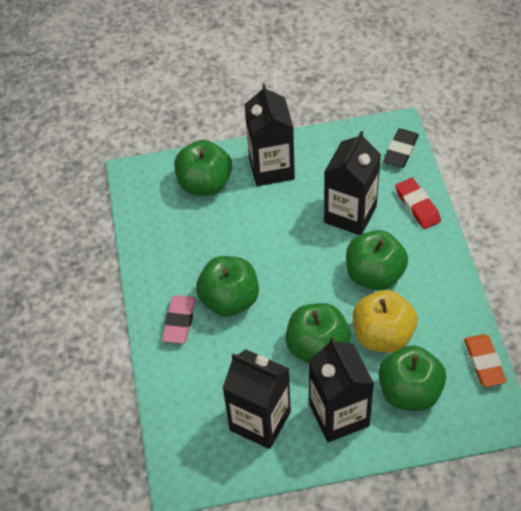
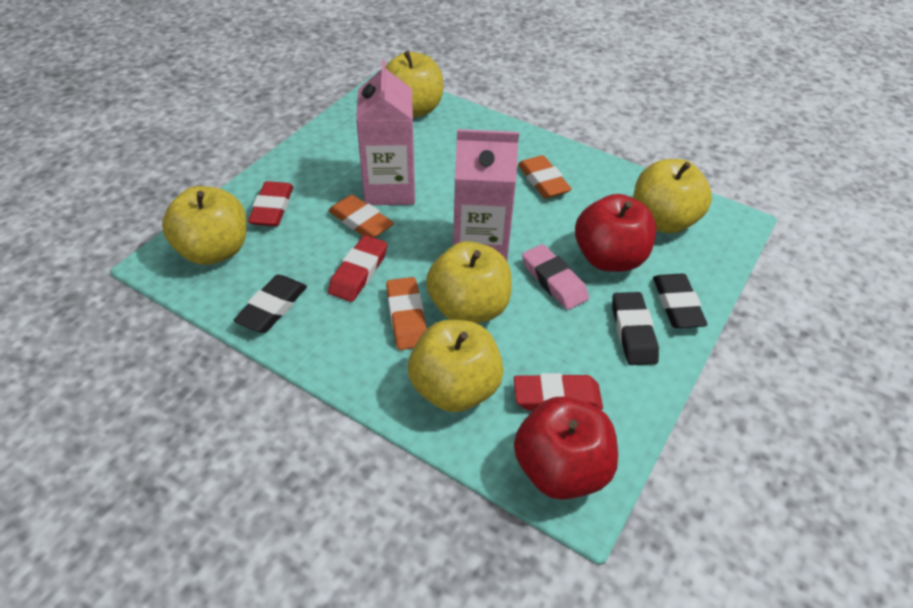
black carton: [223,350,291,449] [244,84,295,186] [309,337,374,443] [324,131,381,235] = 4 -> none = 0
black eraser: [383,128,419,168] = 1 -> [233,275,307,333] [612,292,659,365] [653,273,708,328] = 3
green apple: [174,140,232,196] [196,256,259,317] [285,303,351,364] [346,230,408,291] [378,346,446,411] = 5 -> none = 0
orange eraser: [464,334,507,387] = 1 -> [328,195,394,238] [386,277,427,350] [518,155,572,199] = 3
pink carton: none = 0 -> [356,60,415,205] [453,129,519,261] = 2
red apple: none = 0 -> [514,396,618,500] [575,194,656,272] = 2
red eraser: [395,178,441,229] = 1 -> [248,181,293,226] [328,235,388,302] [514,373,603,411] = 3
yellow apple: [353,290,418,353] = 1 -> [162,186,247,265] [385,51,443,118] [408,320,504,412] [426,241,512,323] [633,159,712,233] = 5

